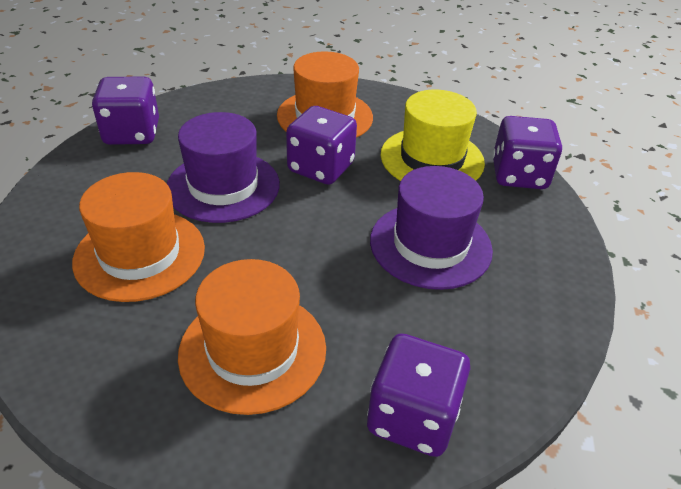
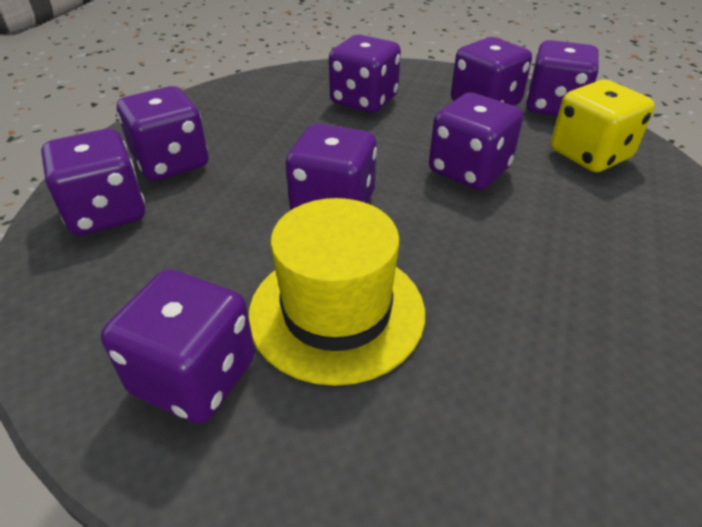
orange hat: [72,172,205,302] [178,259,326,415] [277,51,373,138] = 3 -> none = 0
purple dice: [92,77,159,145] [286,106,357,185] [367,333,470,457] [493,116,562,189] = 4 -> [41,128,145,235] [101,269,255,424] [117,86,209,181] [285,123,377,210] [329,35,401,113] [429,93,523,190] [451,37,532,106] [526,40,599,116] = 8
purple hat: [167,112,280,223] [370,166,493,290] = 2 -> none = 0
yellow dice: none = 0 -> [551,80,655,172] = 1

